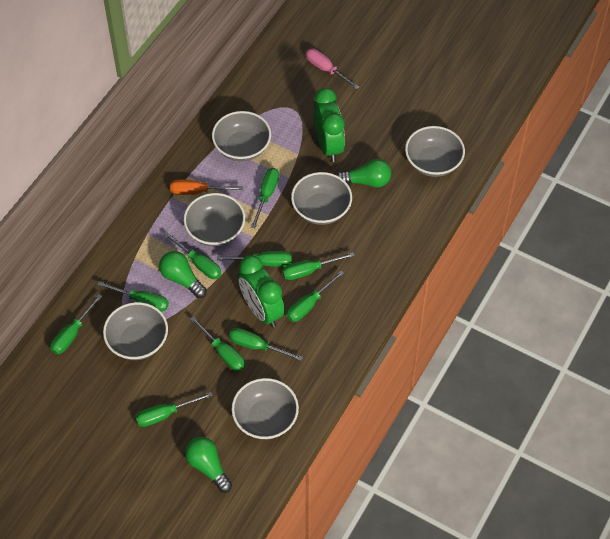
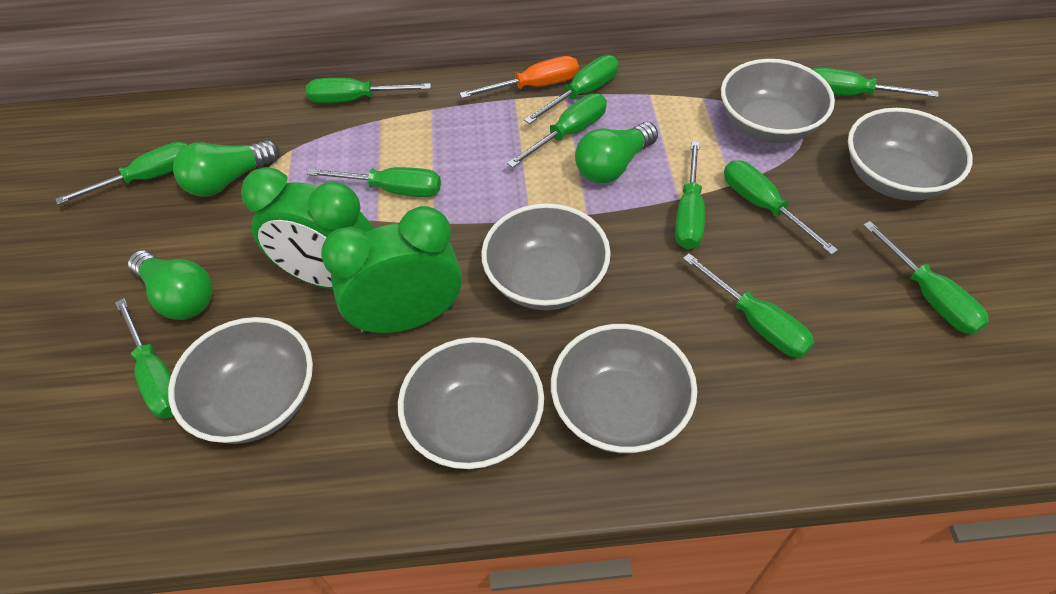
green screwdriver: [50,294,102,354] [97,281,169,312] [135,392,213,427] [164,232,222,279] [190,317,245,371] [217,251,292,267] [229,328,303,361] [251,168,279,228] [282,252,355,280] [287,271,344,322] = 10 -> [56,142,187,205] [115,298,174,419] [306,78,431,103] [307,167,441,197] [507,94,607,168] [524,55,619,124] [675,141,705,250] [683,253,814,358] [724,161,838,255] [812,68,939,97] [863,221,989,335] = 11
pink screwdriver: [306,49,360,89] = 1 -> none = 0

